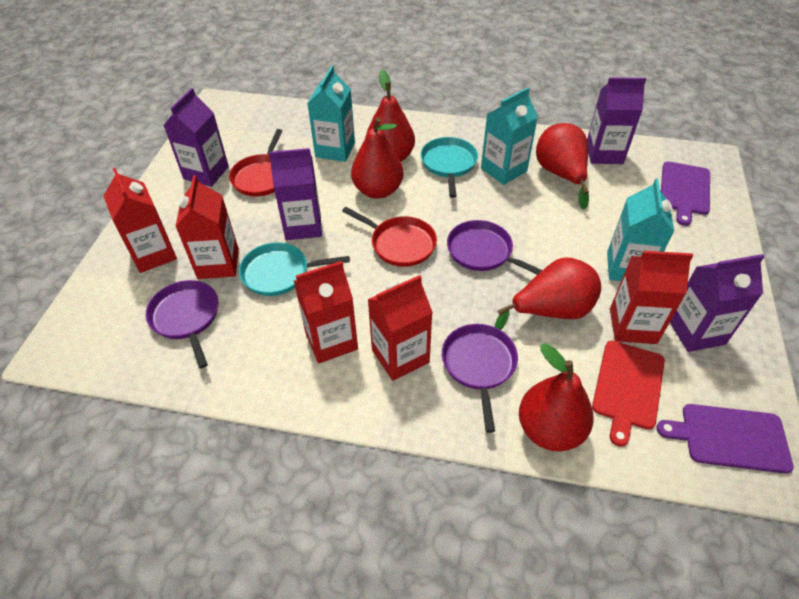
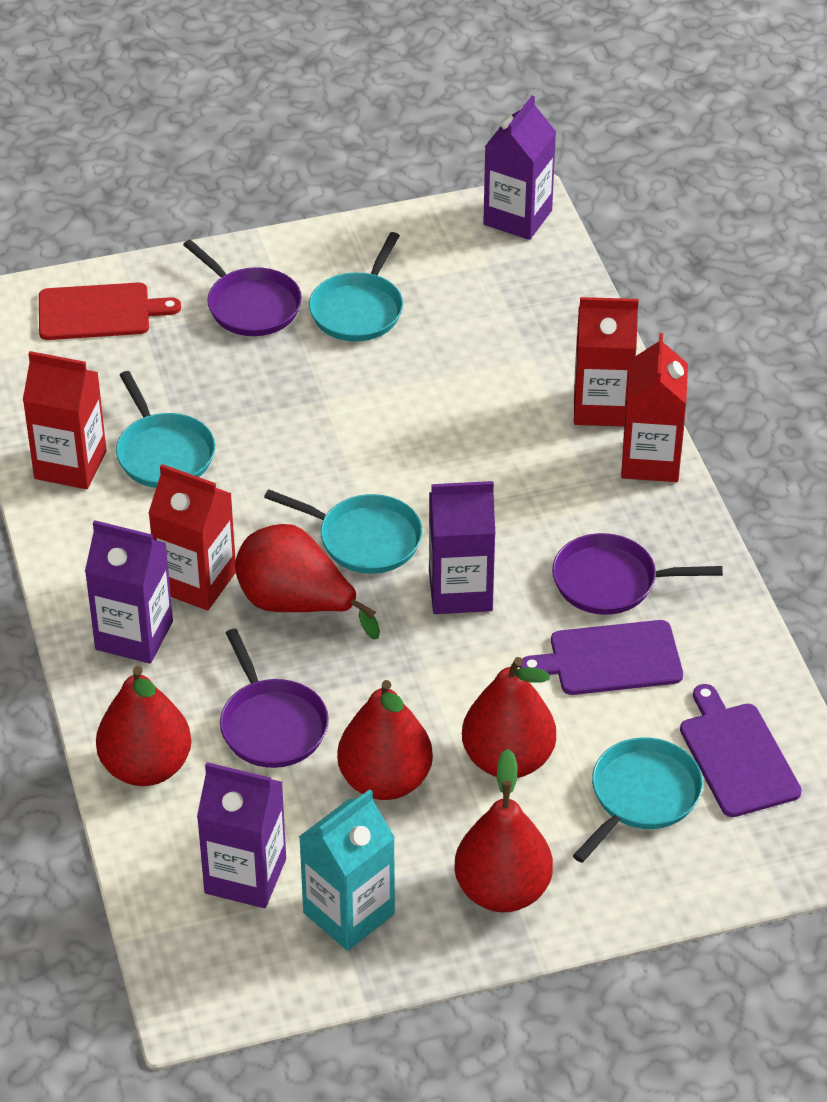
red carton: [104,168,177,273] [175,175,239,279] [294,261,358,363] [367,275,433,381] [610,251,693,344] = 5 -> [23,351,107,489] [148,464,236,611] [574,297,638,427] [621,333,688,482] = 4
red pan: [229,129,282,196] [342,207,437,267] = 2 -> none = 0
turquoise carton: [307,66,355,162] [481,88,538,185] [607,178,674,281] = 3 -> [299,789,395,951] = 1
turquoise pan: [239,242,350,296] [420,137,478,198] = 2 -> [116,371,215,488] [264,490,423,574] [309,232,403,341] [573,737,703,863] = 4

